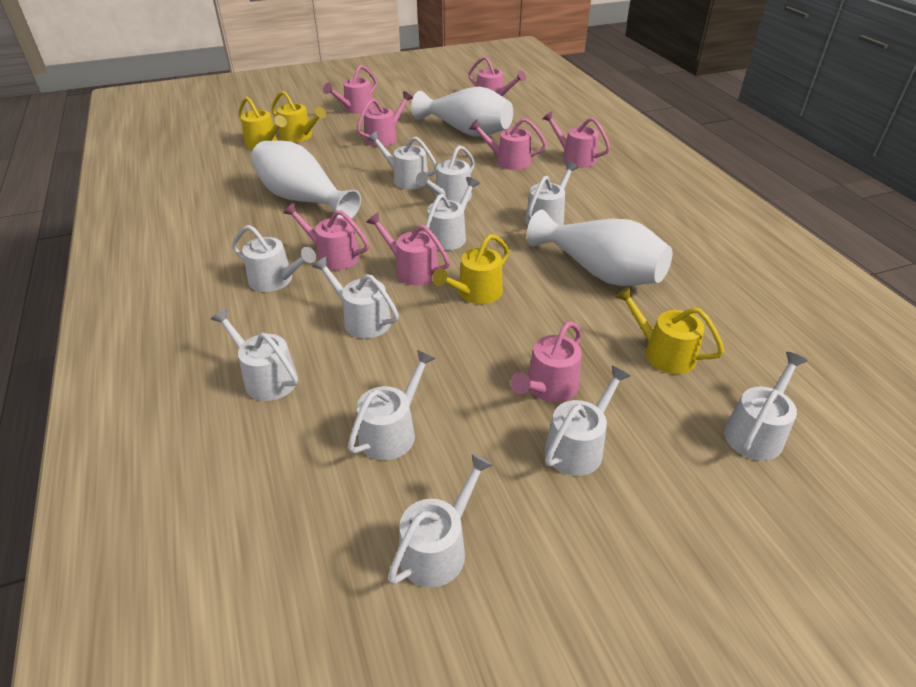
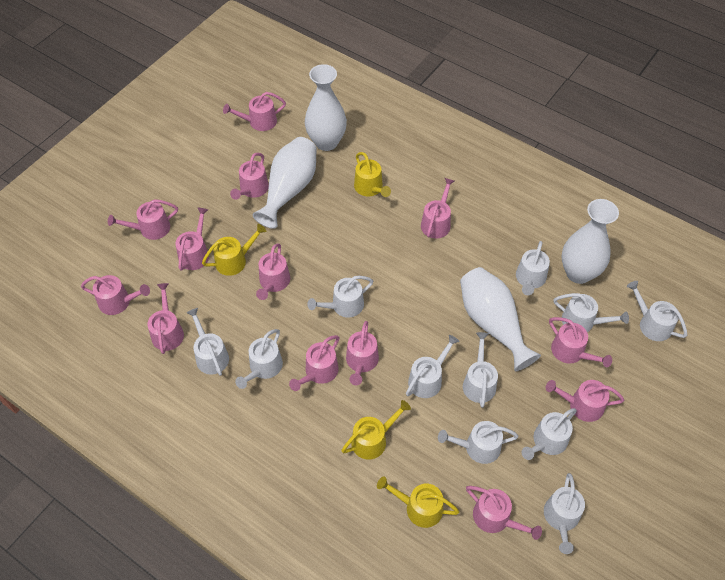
pink watering can: [283,203,369,270] [323,65,377,114] [357,91,413,147] [366,213,450,285] [468,56,526,97] [469,118,547,170] [510,321,582,402] [542,111,610,168] = 8 -> [81,275,150,315] [108,199,178,240] [148,283,184,354] [175,207,209,271] [223,92,286,131] [230,153,269,200] [256,243,290,300] [289,335,340,391] [346,321,379,385] [421,178,454,238] [466,486,542,540] [546,380,624,422] [549,317,612,367] = 13
white vase: [251,140,361,219] [411,86,513,137] [527,210,672,286] = 3 -> [253,137,317,229] [305,64,347,151] [460,267,541,371] [562,199,619,284] = 4

